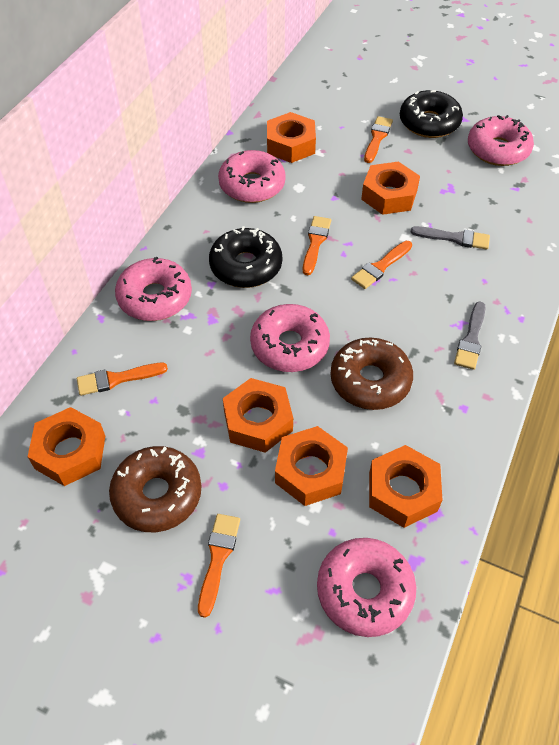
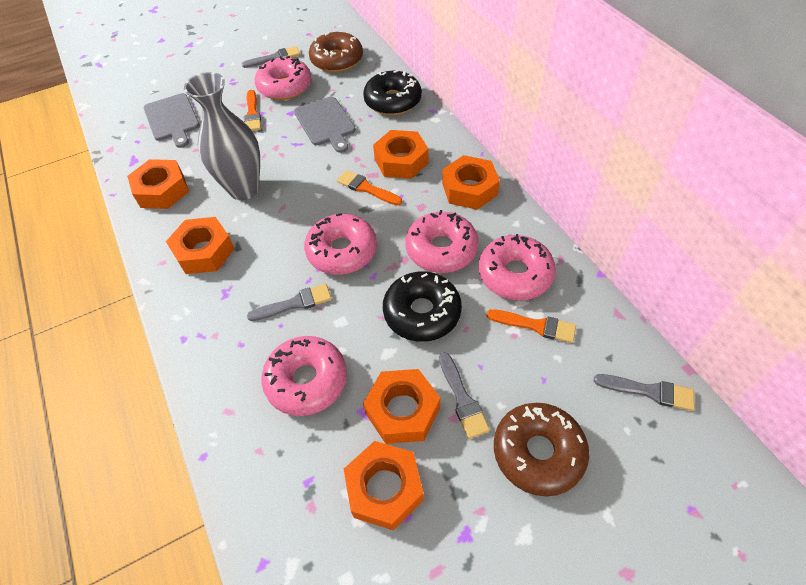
grey brush: [411,226,490,249] [454,301,486,370] = 2 -> [242,46,300,68] [247,284,332,321] [439,352,490,439] [594,374,694,411] = 4
grey cutting board: none = 0 -> [144,93,200,148] [294,96,356,153] = 2
grey vase: none = 0 -> [184,72,260,200] = 1
orange brush: [77,363,168,396] [198,514,240,618] [303,216,331,275] [351,241,412,289] [364,116,393,163] = 5 -> [244,90,261,131] [337,170,402,206] [487,309,576,343] = 3

